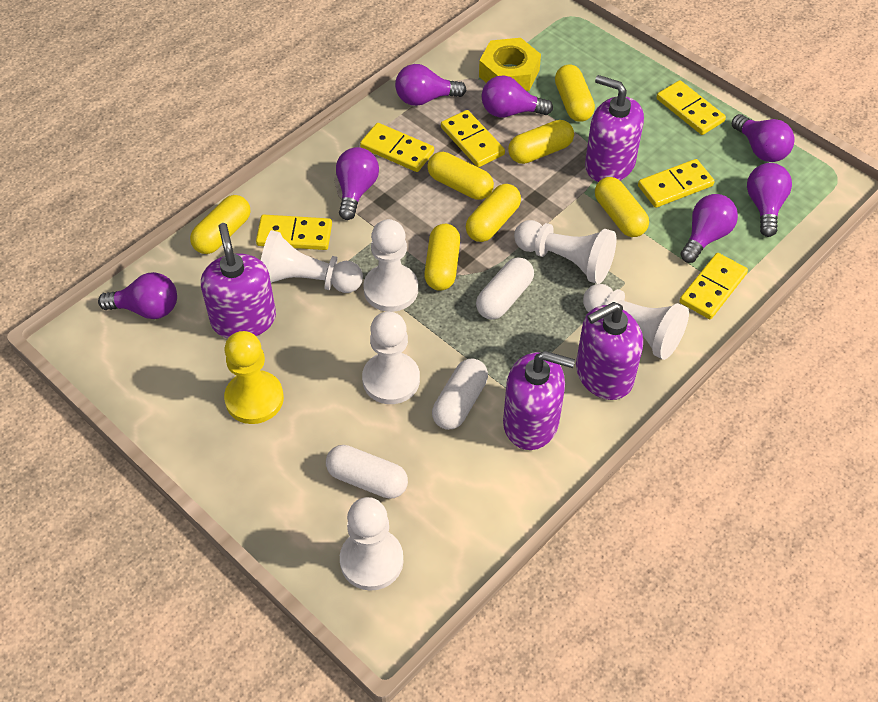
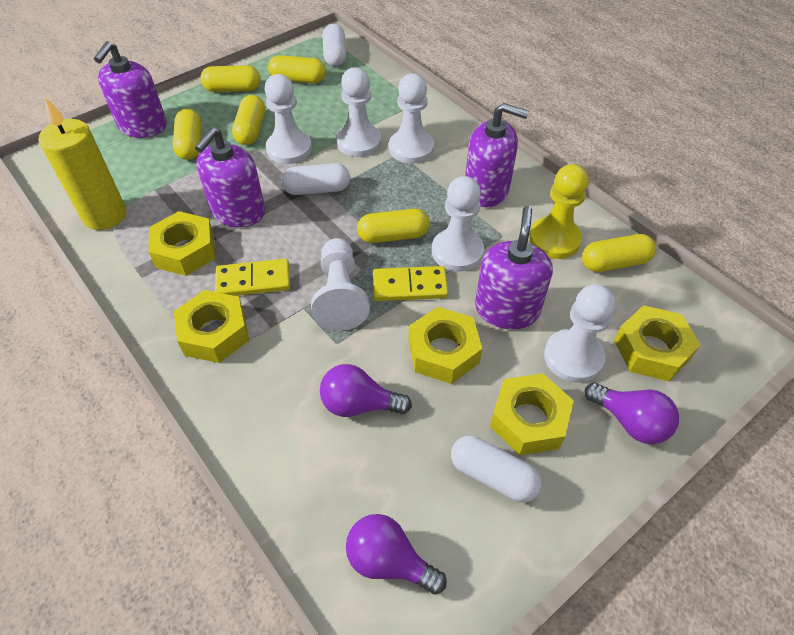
purple light bulb: [98,272,177,319] [336,147,379,220] [395,64,466,106] [481,75,553,117] [680,194,738,263] [732,114,795,162] [747,163,792,237] = 7 -> [320,364,412,417] [346,514,447,595] [584,382,679,444] = 3
yellow candle: none = 0 -> [39,97,126,230] = 1
yellow capsule: [190,195,250,254] [424,224,460,291] [427,152,494,200] [466,184,521,242] [508,120,574,164] [555,65,595,122] [595,177,649,237] = 7 -> [173,109,202,160] [200,65,261,92] [232,95,265,145] [268,55,326,84] [357,209,430,243] [582,234,656,272] = 6
yellow domino: [256,214,332,250] [360,123,434,172] [441,110,505,167] [638,159,715,208] [656,80,726,135] [680,253,748,319] = 6 -> [215,259,290,296] [373,266,448,301] = 2
yellow nut: [479,38,541,91] = 1 -> [149,211,216,276] [174,290,249,363] [408,307,483,384] [490,373,574,455] [614,305,701,381] = 5

